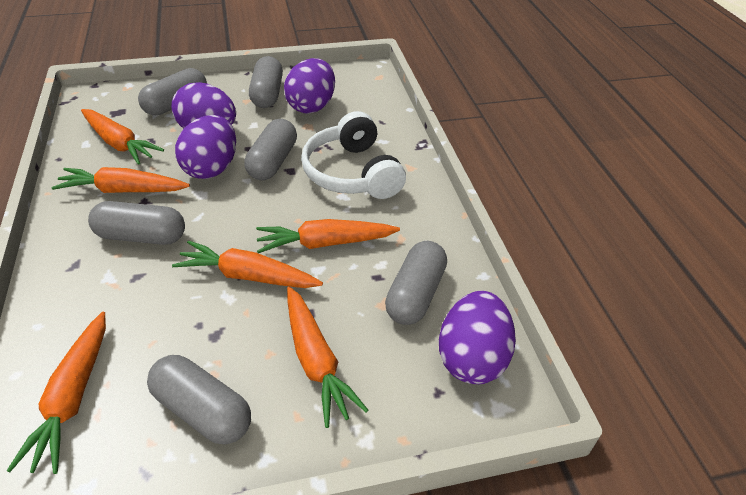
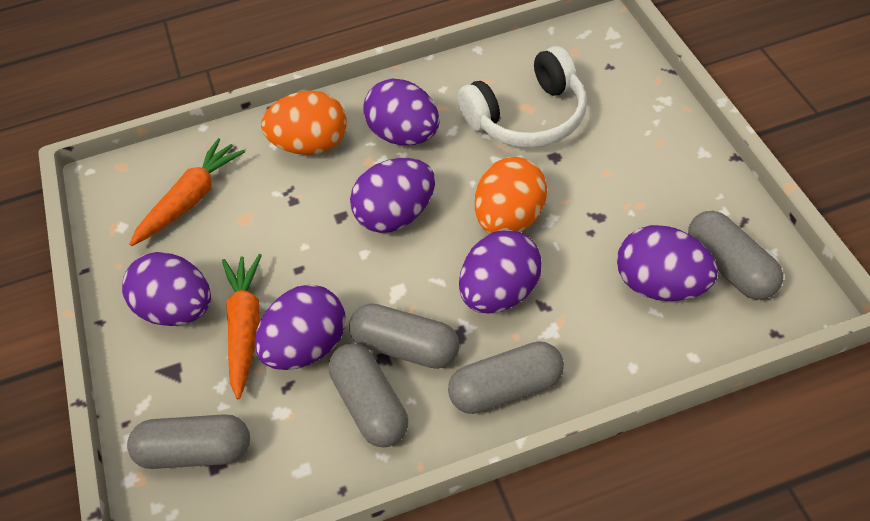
grey capsule: [88,201,185,245] [138,68,207,115] [147,355,251,444] [244,119,297,180] [249,56,283,108] [385,241,447,325] = 6 -> [127,414,250,469] [329,344,408,447] [349,304,459,369] [448,341,564,414] [688,211,783,300] = 5
orange carrot: [7,312,106,474] [51,167,190,193] [81,109,164,165] [172,240,323,288] [256,219,400,253] [287,287,368,428] = 6 -> [129,138,245,246] [222,254,262,399] = 2
orange egg: none = 0 -> [261,91,347,155] [475,157,547,234] = 2
purple egg: [171,82,236,129] [175,115,236,179] [284,58,335,114] [439,291,516,384] = 4 -> [122,252,211,326] [255,285,345,370] [350,158,435,233] [364,78,440,145] [459,230,542,313] [617,225,718,301] = 6

